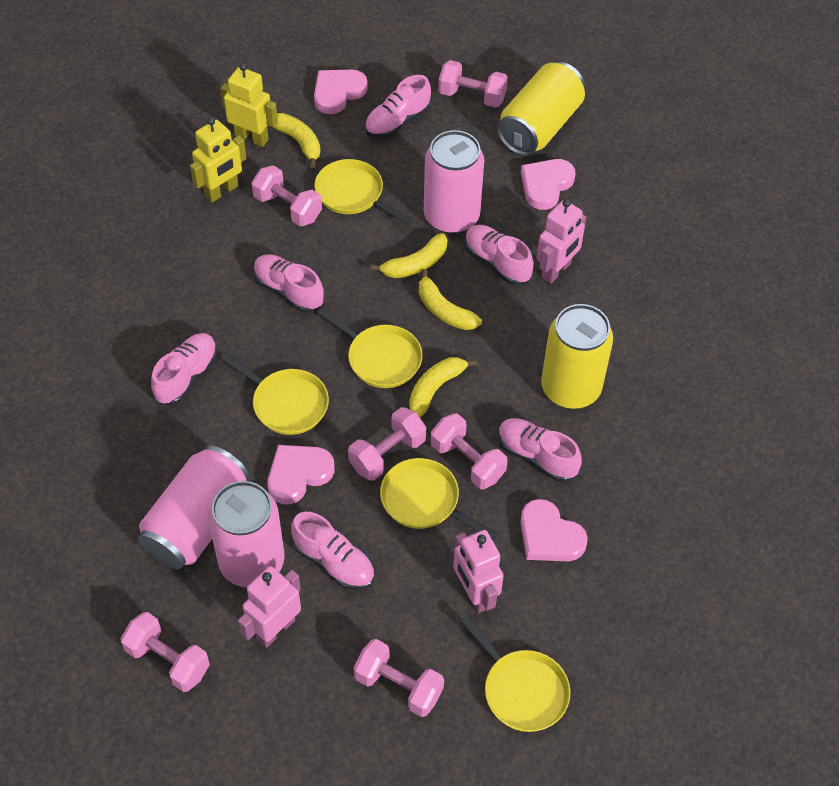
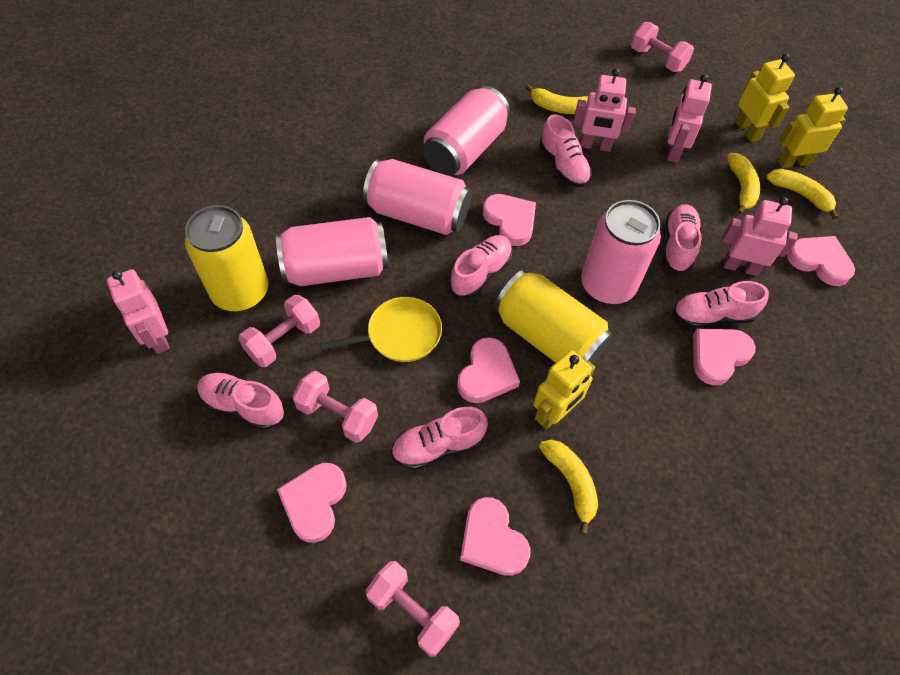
pink can: [138,445,250,570] [208,481,285,587] [424,130,484,234] = 3 -> [276,217,388,286] [363,159,472,235] [423,86,510,176] [581,200,661,304] = 4
pink dumbbell: [120,612,210,692] [251,165,322,227] [348,407,426,481] [354,639,444,717] [431,413,508,489] [438,60,508,108] = 6 -> [239,295,320,367] [292,371,378,443] [365,561,460,656] [631,22,694,72] = 4
pink heart: [268,445,335,504] [314,70,368,114] [520,499,588,561] [521,159,576,210] = 4 -> [277,463,347,543] [457,337,520,403] [460,497,530,576] [483,194,536,246] [693,329,756,386] [787,236,855,286] = 6
pink robot: [238,566,301,648] [453,530,504,613] [537,199,586,284] = 3 -> [107,269,170,354] [573,68,636,152] [667,74,712,163] [722,197,798,276] = 4
yellow pan: [220,353,329,435] [314,159,412,224] [317,307,423,388] [380,458,498,541] [460,615,570,732] = 5 -> [319,297,442,362] = 1
yellow robot: [190,117,247,202] [220,63,278,147] = 2 -> [533,350,595,429] [735,54,795,142] [778,87,848,169] = 3

